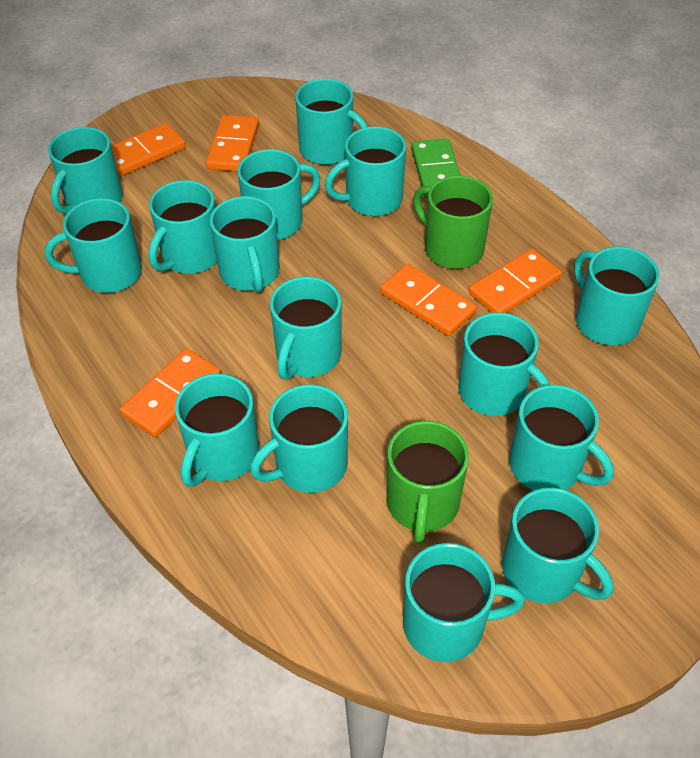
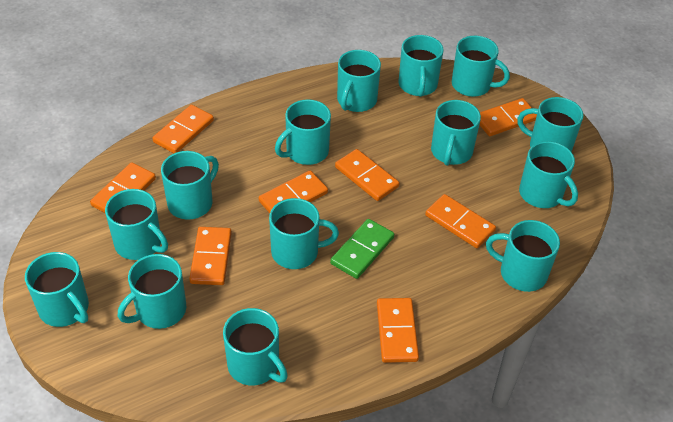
green mug: [386,421,469,545] [413,176,493,269] = 2 -> none = 0
orange domino: [111,123,186,177] [120,349,221,437] [206,115,259,171] [380,264,477,336] [469,249,562,313] = 5 -> [90,162,156,213] [152,105,214,153] [189,227,232,285] [259,170,328,213] [335,149,399,201] [377,298,419,363] [425,194,496,248] [480,98,537,136] = 8
turquoise mug: [45,198,142,293] [48,127,123,214] [148,180,217,274] [175,373,259,487] [210,196,280,292] [237,149,321,240] [250,384,348,493] [270,276,341,380] [295,79,368,165] [325,126,406,216] [403,543,524,662] [458,312,550,416] [502,488,613,603] [509,385,614,490] [574,247,660,345] = 15 -> [25,252,89,327] [105,189,168,260] [118,254,186,329] [161,151,219,220] [223,308,288,386] [269,198,339,269] [275,99,331,165] [337,50,381,112] [398,35,444,97] [431,100,481,166] [452,36,510,97] [486,220,560,292] [517,97,583,152] [519,141,578,208] = 14

